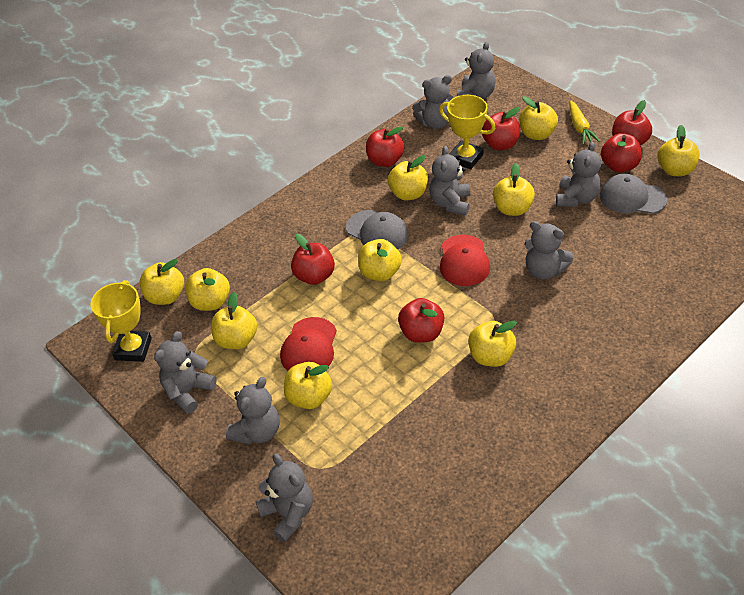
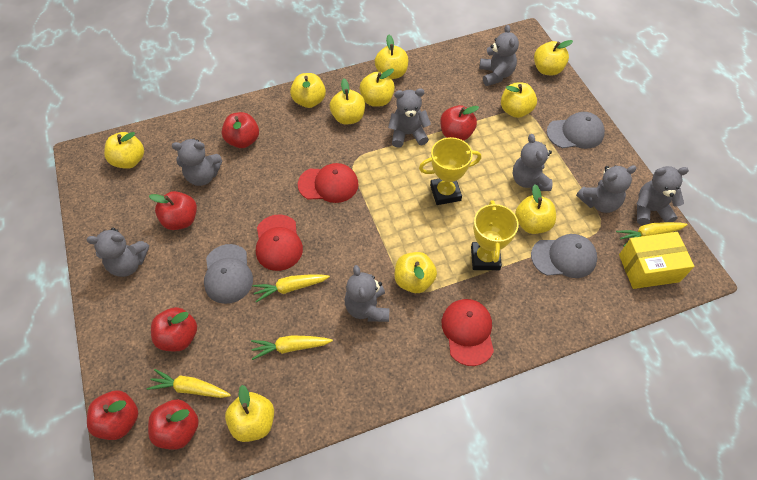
grey cap: [346,210,408,250] [600,174,667,214] = 2 -> [204,244,253,304] [531,234,597,278] [547,112,605,149] = 3
red cap: [280,317,337,371] [440,235,490,286] = 2 -> [256,215,303,271] [298,163,359,203] [442,299,494,366] = 3
yellow box: none = 0 -> [619,232,695,289] = 1
yellow carrot: [570,100,600,145] = 1 -> [147,369,231,398] [251,335,333,360] [252,275,330,302] [616,222,688,247] = 4

